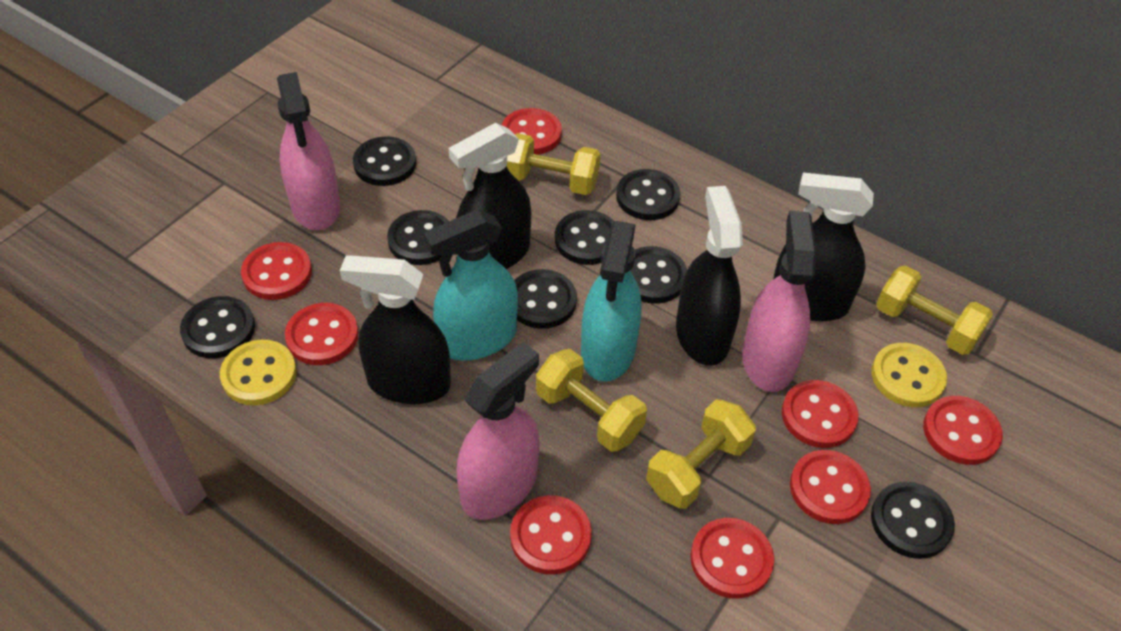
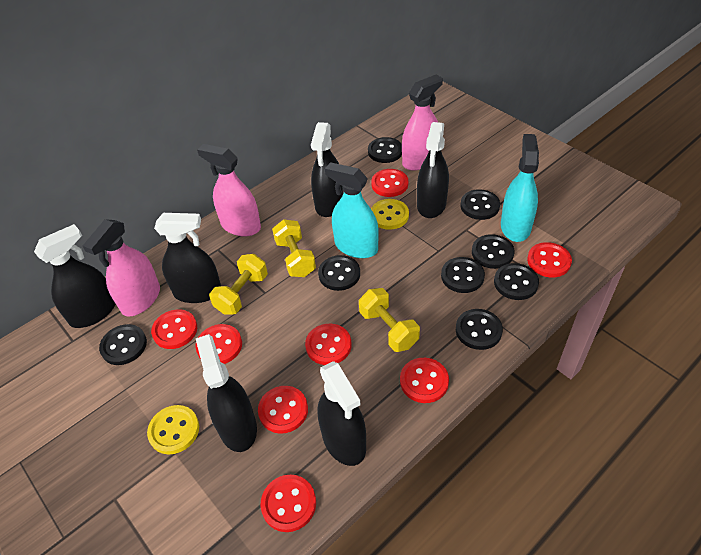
black spray bottle: [340,255,451,404] [449,123,531,269] [676,186,743,366] [773,173,874,321] = 4 -> [34,224,115,328] [154,213,221,303] [196,334,257,452] [311,122,343,217] [317,361,366,466] [417,122,449,218] = 6
yellow dumbbell: [506,133,601,195] [536,349,647,452] [646,399,756,509] [876,265,993,355] = 4 -> [209,254,268,315] [272,219,316,277] [359,288,420,352] = 3

